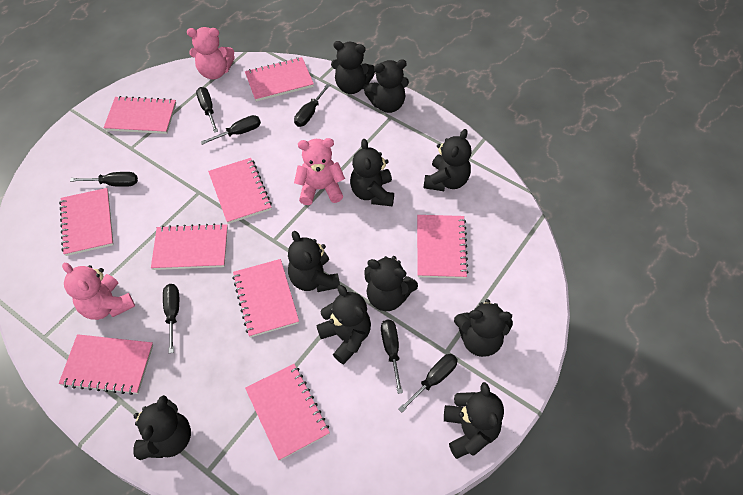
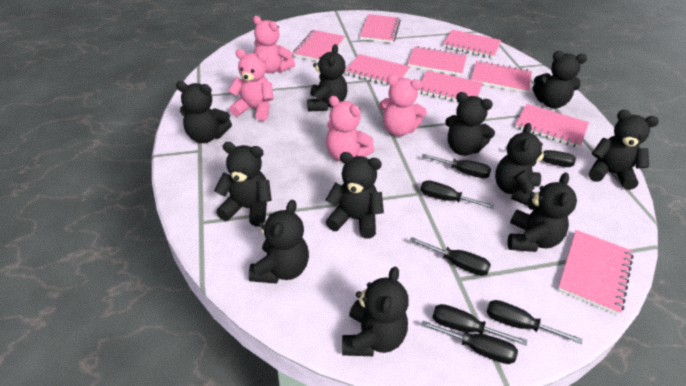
black teddy bear: [133,395,191,460] [288,231,340,292] [316,285,371,364] [331,41,375,94] [350,139,394,206] [364,59,409,113] [364,256,418,311] [423,129,472,191] [444,382,504,459] [454,299,513,357] = 10 -> [176,81,232,143] [214,142,272,226] [249,200,309,284] [307,44,347,111] [325,152,384,238] [342,267,409,356] [445,92,495,156] [495,123,548,206] [508,172,577,252] [532,51,587,108] [589,110,659,190] = 11
pink teddy bear: [62,263,135,320] [187,27,235,80] [294,138,345,205] = 3 -> [228,49,273,121] [253,16,295,73] [326,96,375,162] [379,75,427,136] = 4

